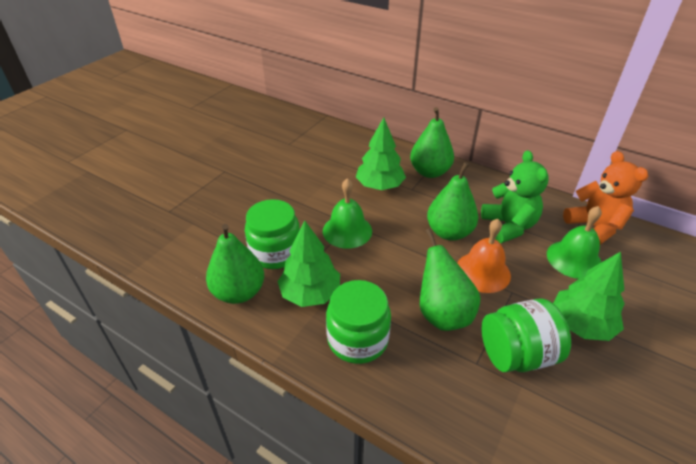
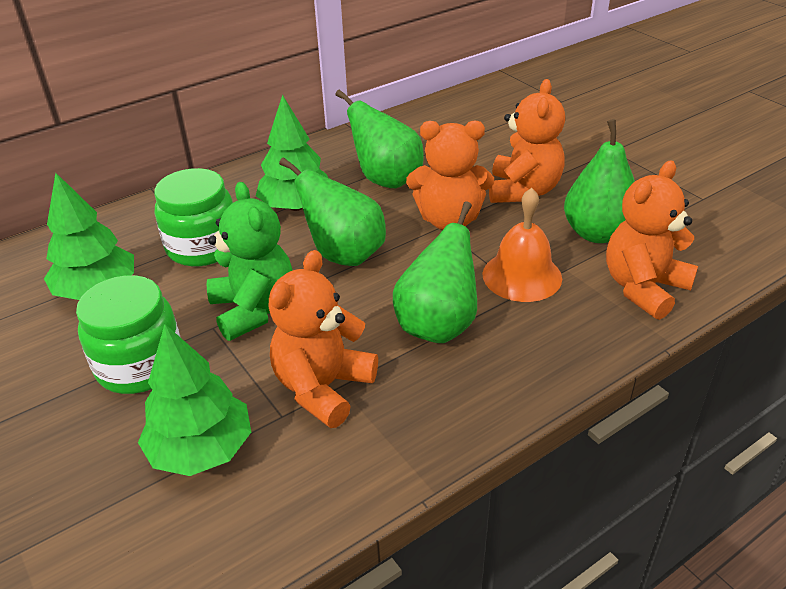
green bell: [323,178,372,249] [547,206,602,279] = 2 -> none = 0
green jar: [245,199,300,269] [326,280,391,364] [482,299,571,372] = 3 -> [76,275,181,394] [154,168,233,266] = 2
orange teddy bear: [563,151,648,245] = 1 -> [268,250,378,428] [406,121,494,230] [489,79,565,203] [606,160,698,320] = 4

